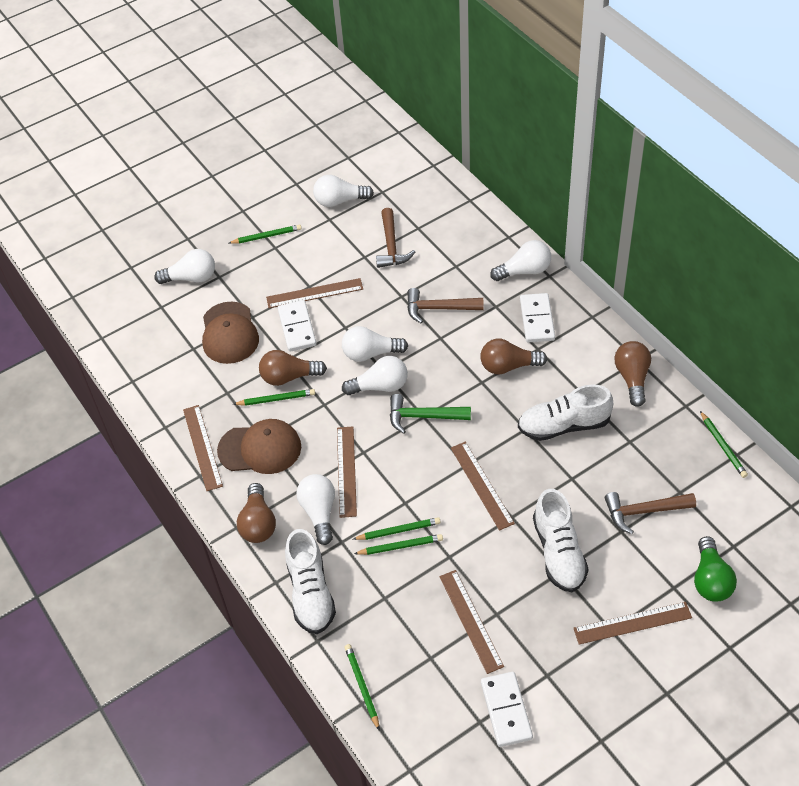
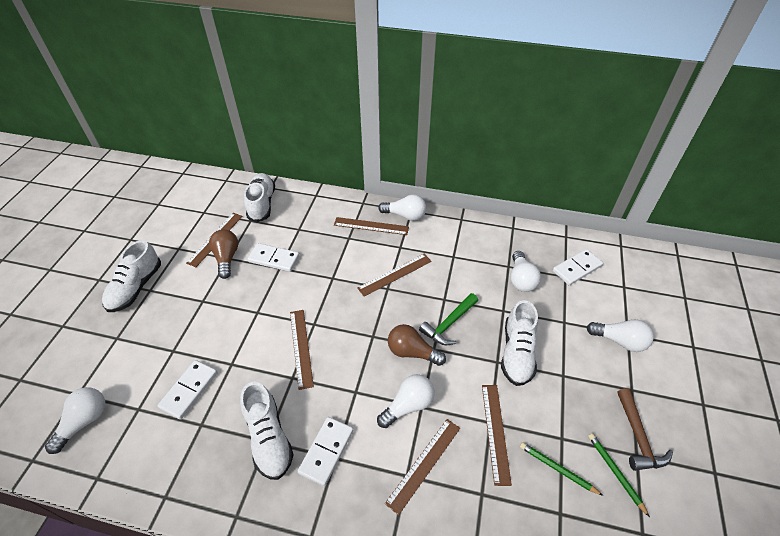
brown cap: [202,302,259,364] [217,419,301,474] = 2 -> none = 0
brown hammer: [376,208,415,268] [407,288,483,324] [605,492,696,534] = 3 -> [617,388,673,471] = 1
brown light bulb: [237,483,276,543] [259,350,327,386] [480,339,547,375] [615,341,651,407] = 4 -> [209,229,238,279] [388,324,446,366] = 2
green light bulb: [694,536,737,602] = 1 -> none = 0
green pencil: [229,224,302,244] [233,389,315,406] [344,644,379,730] [353,517,441,540] [354,534,443,555] [700,411,748,478] = 6 -> [520,442,603,496] [588,433,650,517] = 2
white domino: [278,300,317,352] [481,672,533,747] [520,293,555,343] = 3 -> [157,360,217,419] [248,243,300,272] [298,417,353,486] [553,249,603,285] = 4
white light bulb: [154,249,215,284] [296,474,335,545] [313,175,374,207] [342,326,408,362] [342,356,408,395] [490,240,551,281] = 6 -> [45,387,105,454] [377,374,435,428] [378,195,426,221] [510,251,541,292] [586,319,654,352] = 5
white shoe: [285,529,336,634] [518,385,613,441] [533,489,589,592] = 3 -> [102,240,161,312] [240,382,294,480] [244,173,275,223] [501,300,538,386] = 4

